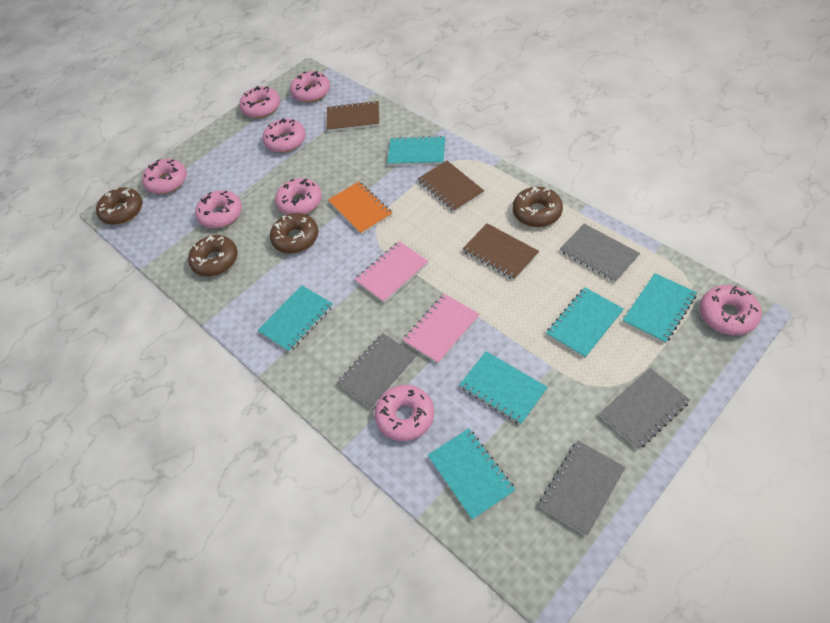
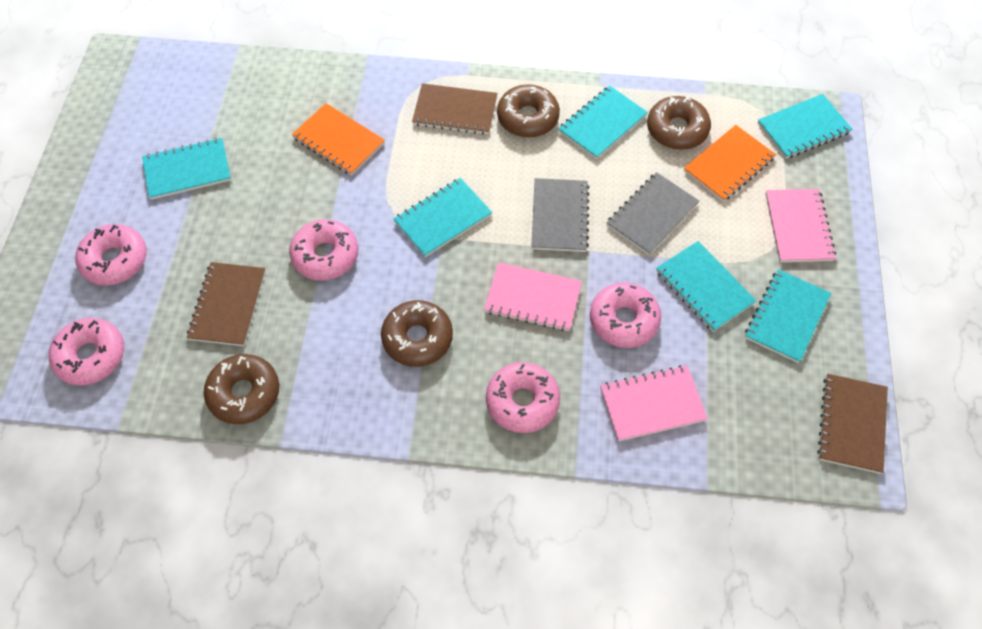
grey notebook: [337,333,417,408] [539,441,625,536] [560,224,640,282] [599,368,690,450] = 4 -> [531,178,590,252] [607,172,699,255] = 2
orange notebook: [328,182,392,235] = 1 -> [292,103,385,175] [684,125,776,201] = 2
pink donut: [142,159,187,194] [195,190,242,229] [239,86,280,118] [263,118,306,153] [275,178,322,215] [290,71,330,102] [374,385,434,441] [700,285,762,335] = 8 -> [49,318,124,385] [75,224,147,286] [289,219,358,281] [486,362,560,433] [590,283,661,348] = 5
pink notebook: [355,241,429,303] [403,294,480,364] = 2 -> [484,262,582,331] [600,365,708,441] [766,189,836,262] = 3

